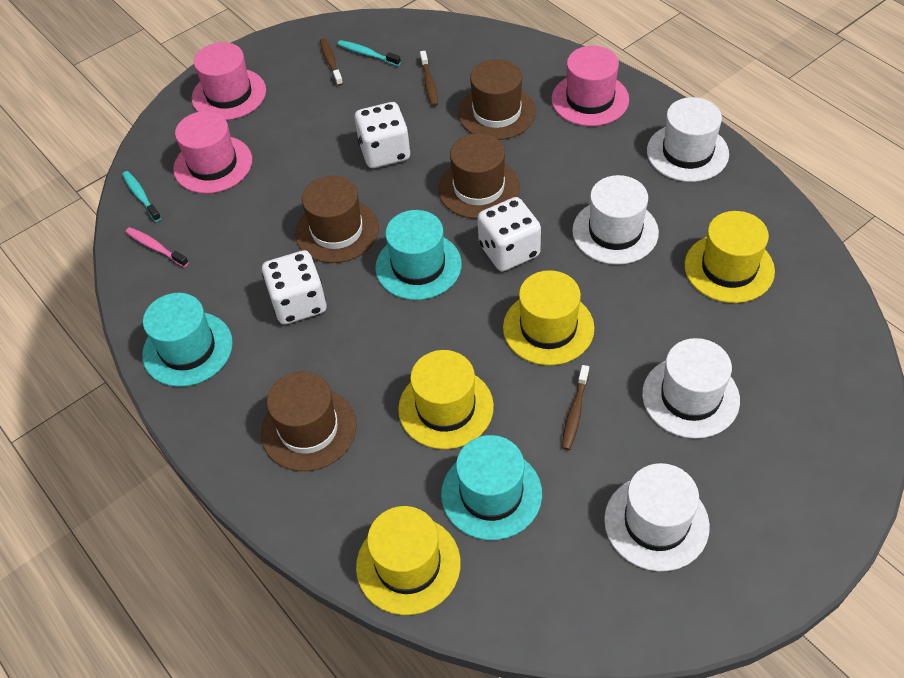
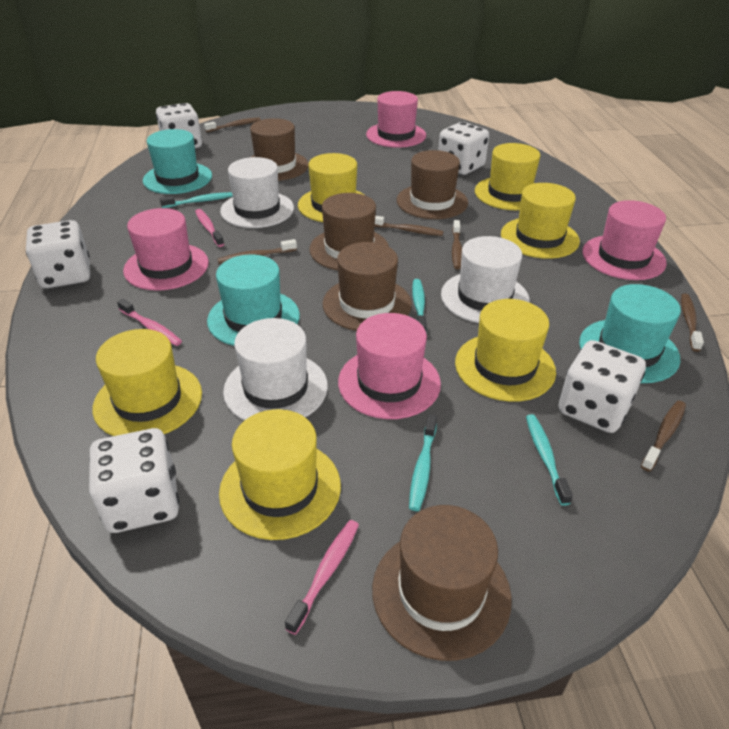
brown hat: [261,372,357,471] [295,176,379,263] [438,133,520,219] [458,59,536,140] = 4 -> [250,118,309,181] [309,193,389,270] [323,242,412,331] [372,505,512,661] [397,150,468,219] = 5
brown toothbrush: [320,38,343,86] [420,51,438,106] [562,365,589,450] = 3 -> [204,117,261,132] [217,239,297,264] [375,216,444,236] [452,220,462,270] [641,401,686,472] [681,294,704,352] = 6
pink hat: [173,111,252,194] [192,42,266,120] [552,46,629,126] = 3 -> [123,208,209,291] [338,313,441,419] [366,91,426,148] [582,200,667,280] = 4
pink toothbrush: [126,227,189,267] = 1 -> [117,299,182,346] [195,209,224,247] [285,520,359,635] = 3
turquoise toothbrush: [122,171,161,222] [337,40,401,66] = 2 -> [160,192,233,208] [409,414,437,511] [412,279,427,334] [526,414,573,506] = 4
white dice: [262,250,326,324] [355,102,410,168] [477,197,541,271] = 3 -> [26,220,90,288] [89,428,179,533] [156,103,202,148] [438,122,489,175] [559,340,646,433] = 5
white hat: [572,175,659,265] [604,463,710,571] [642,338,740,439] [647,97,729,182] = 4 -> [220,157,294,228] [223,318,328,421] [441,236,530,323] = 3
yellow hat: [356,506,461,615] [398,350,494,449] [503,270,595,365] [684,211,775,303] = 4 -> [93,329,202,436] [219,409,341,540] [298,153,364,222] [455,299,556,402] [475,143,540,210] [501,183,580,259] = 6

